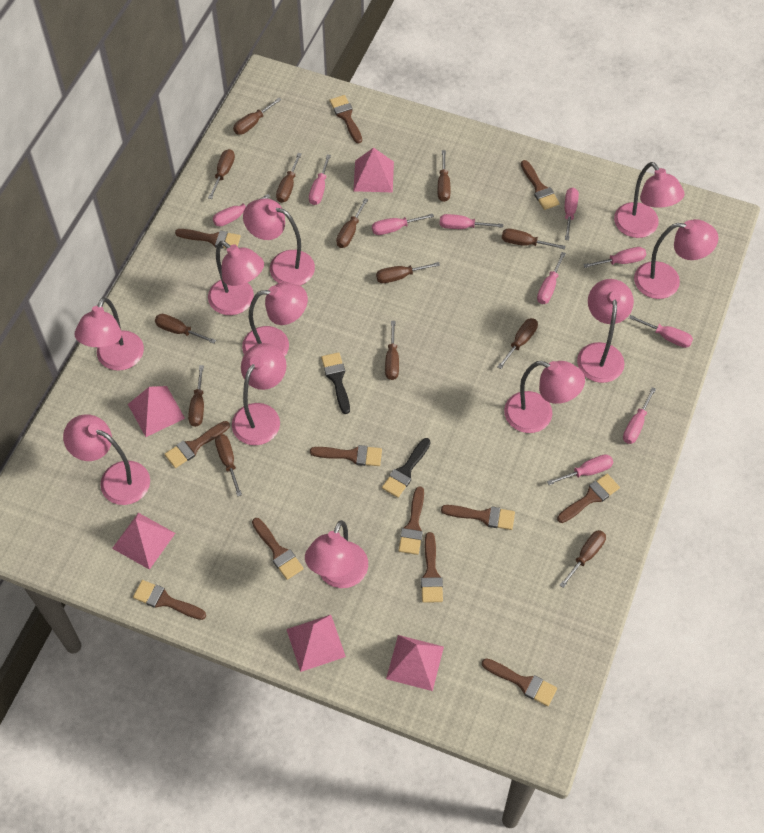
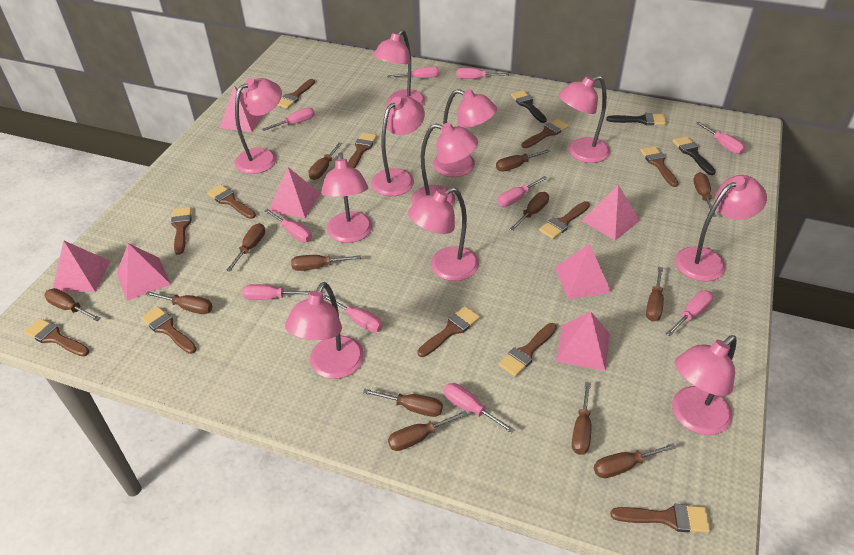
black brush: [321,352,350,414] [382,438,431,498] = 2 -> [511,90,547,123] [606,113,666,125] [673,136,716,175] = 3
pink pyramid: [112,513,175,570] [128,386,185,437] [286,615,346,672] [353,147,394,192] [386,635,444,691] = 5 -> [53,241,110,292] [116,243,171,301] [219,86,263,132] [269,167,321,218] [555,244,612,299] [556,312,610,371] [582,185,640,240] = 7

